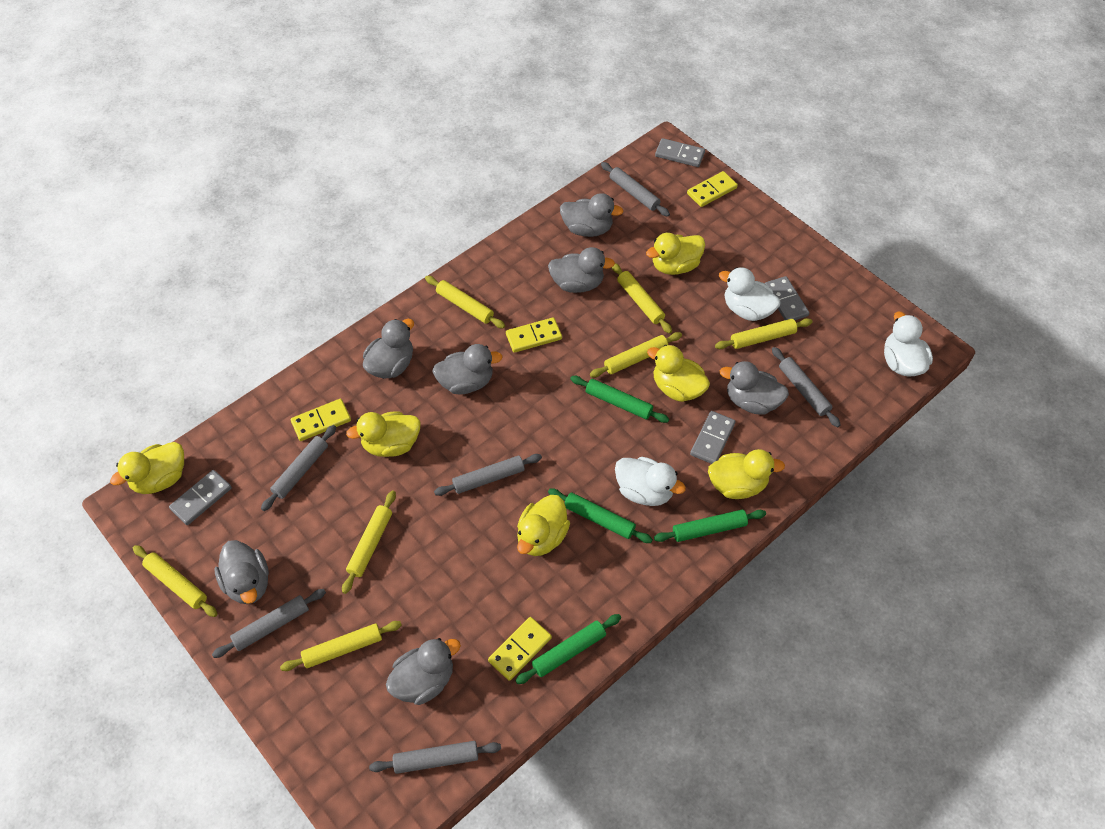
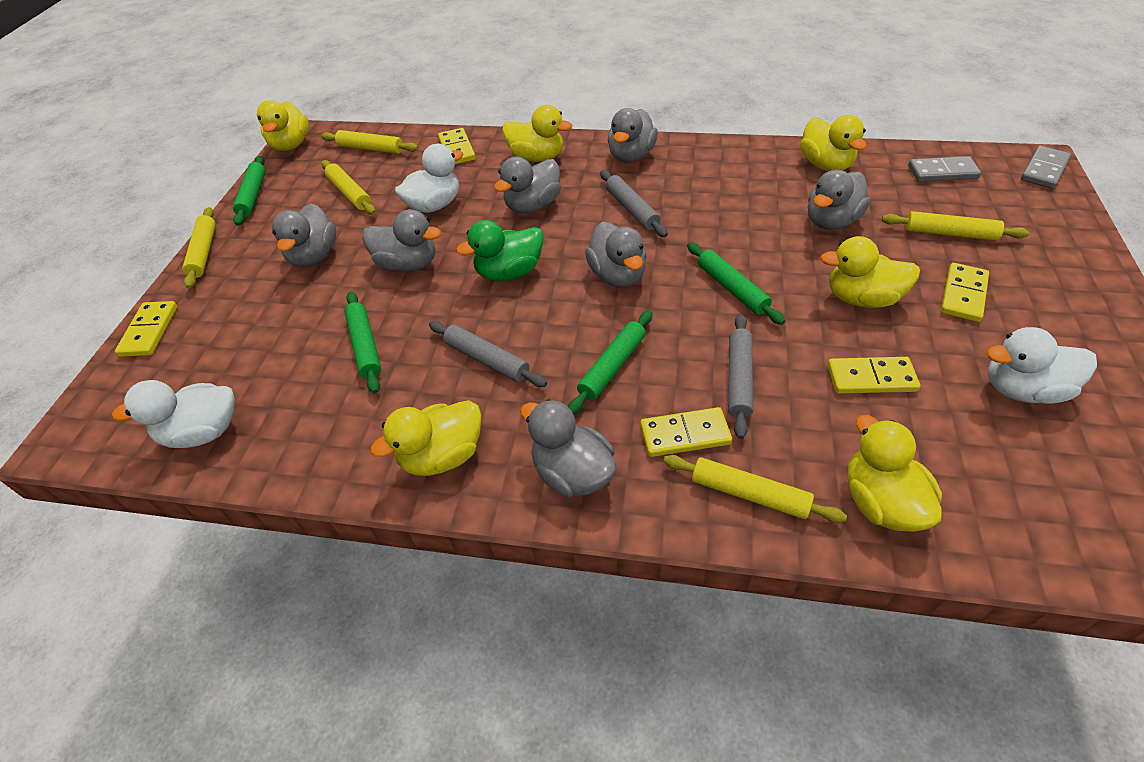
green duck: none = 0 -> [456,220,544,282] = 1
grey domino: [169,470,232,525] [655,138,705,167] [690,411,736,464] [765,276,809,320] = 4 -> [908,156,981,182] [1021,146,1071,189] = 2
grey rolling pin: [212,589,326,658] [261,425,336,511] [369,741,501,774] [434,454,542,496] [601,162,670,217] [772,347,841,427] = 6 -> [429,321,547,387] [600,170,668,237] [728,314,753,439] = 3
yellow domino: [291,399,351,441] [488,617,552,681] [506,317,562,353] [687,171,738,207] = 4 -> [115,301,177,357] [438,128,476,164] [640,407,732,457] [827,357,920,394] [941,263,989,322] = 5
yellow rolling pin: [133,545,217,617] [280,621,402,671] [342,491,396,594] [425,276,505,329] [590,332,682,378] [612,263,672,334] [715,318,813,349] = 7 -> [182,207,216,289] [321,130,418,154] [321,160,376,215] [663,455,847,523] [882,211,1029,241] = 5

